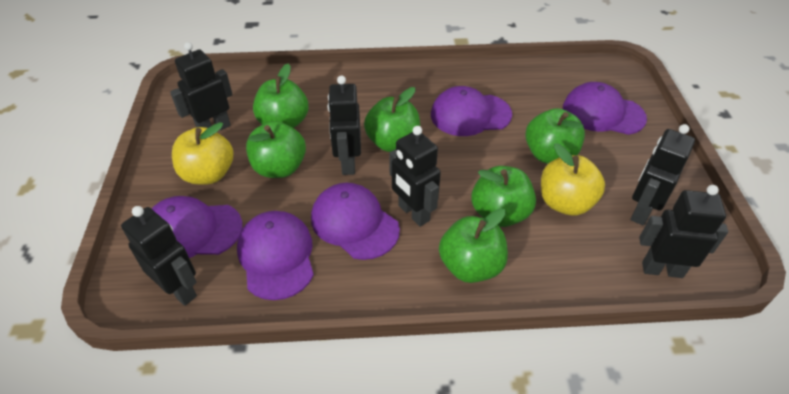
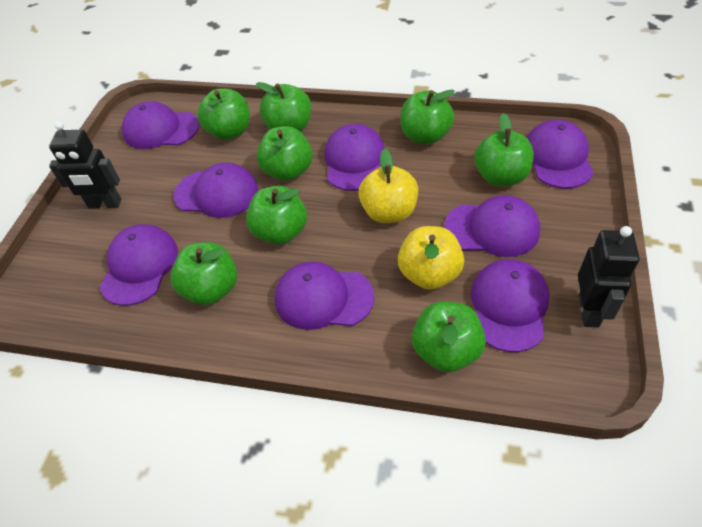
black robot: [121,206,197,306] [170,42,233,130] [327,75,361,175] [389,126,441,227] [631,124,695,225] [639,185,728,278] = 6 -> [49,121,121,208] [578,226,640,327] = 2
green apple: [246,121,306,178] [253,63,309,128] [364,87,420,152] [439,208,508,283] [472,166,536,227] [525,108,585,164] = 6 -> [170,242,237,305] [198,89,250,140] [246,186,307,245] [256,82,311,132] [257,126,313,181] [400,90,455,144] [412,301,486,372] [474,113,534,186] = 8
purple cap: [152,196,242,258] [237,211,314,300] [311,183,400,260] [431,86,512,136] [563,82,647,135] = 5 -> [100,224,178,306] [122,101,199,149] [173,163,259,218] [275,262,374,330] [324,124,385,191] [444,195,540,257] [471,259,550,352] [526,120,594,189] = 8

